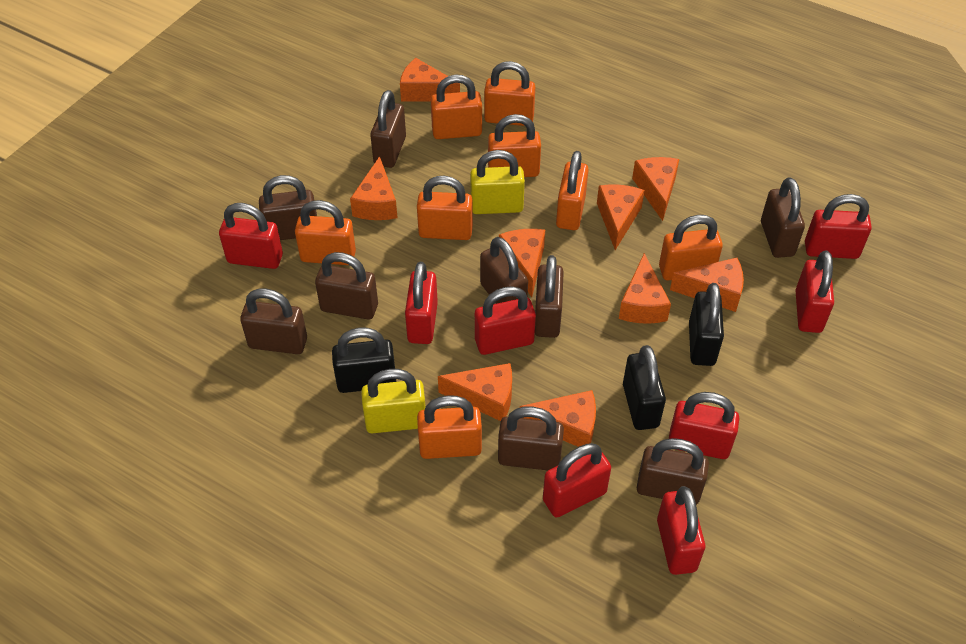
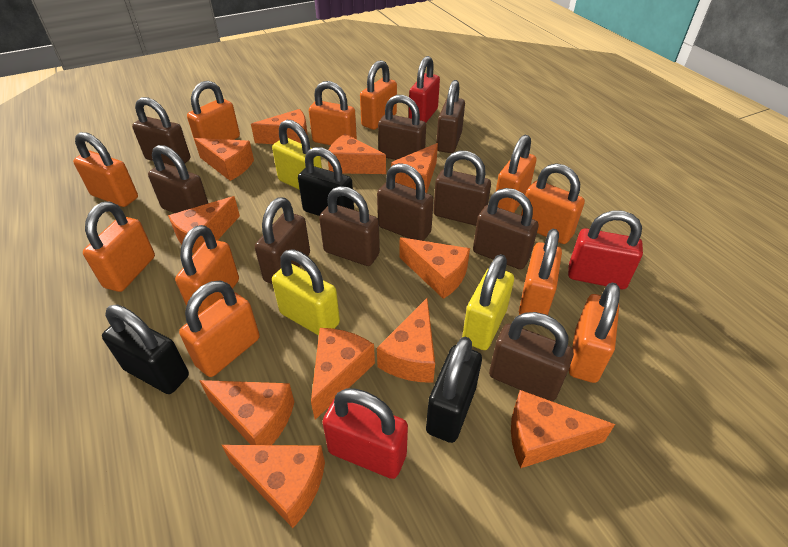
brown padlock: [240,289,307,354] [259,175,317,240] [315,252,378,319] [370,90,406,168] [480,237,528,304] [498,407,564,470] [535,255,564,338] [637,438,709,505] [761,177,805,258] = 9 -> [132,97,190,166] [148,145,208,213] [255,197,310,284] [319,186,380,266] [377,163,434,241] [378,95,426,160] [433,151,491,226] [436,80,465,153] [473,188,538,269] [489,312,574,402] = 10
orange cheese: [350,156,398,220] [400,58,460,101] [438,363,512,421] [499,229,545,297] [520,390,596,447] [597,185,645,250] [619,253,671,324] [632,157,679,221] [670,258,744,312] = 9 -> [168,196,240,254] [194,138,254,181] [199,380,294,445] [222,445,325,528] [251,109,308,144] [311,328,375,420] [328,134,386,174] [377,298,435,383] [391,143,438,193] [399,237,470,299] [511,390,615,468] = 11
orange padlock: [295,200,356,265] [417,176,473,240] [417,395,482,459] [431,74,482,139] [484,61,535,126] [488,114,541,177] [556,151,589,230] [659,215,723,280] = 8 -> [73,132,138,207] [83,202,155,292] [175,225,239,315] [179,280,260,377] [187,81,240,144] [309,81,357,145] [360,60,397,130] [496,135,536,213] [519,229,562,315] [521,163,585,244] [569,283,620,383] = 11
red padlock: [219,203,283,269] [405,262,438,344] [475,286,536,355] [543,443,611,517] [657,486,705,575] [669,392,739,459] [795,251,834,333] [805,194,872,259] = 8 -> [322,388,408,479] [409,56,440,123] [568,210,643,289] = 3
yellow padlock: [361,369,426,434] [470,150,525,214] = 2 -> [272,120,322,190] [272,250,340,336] [462,254,514,350] = 3

